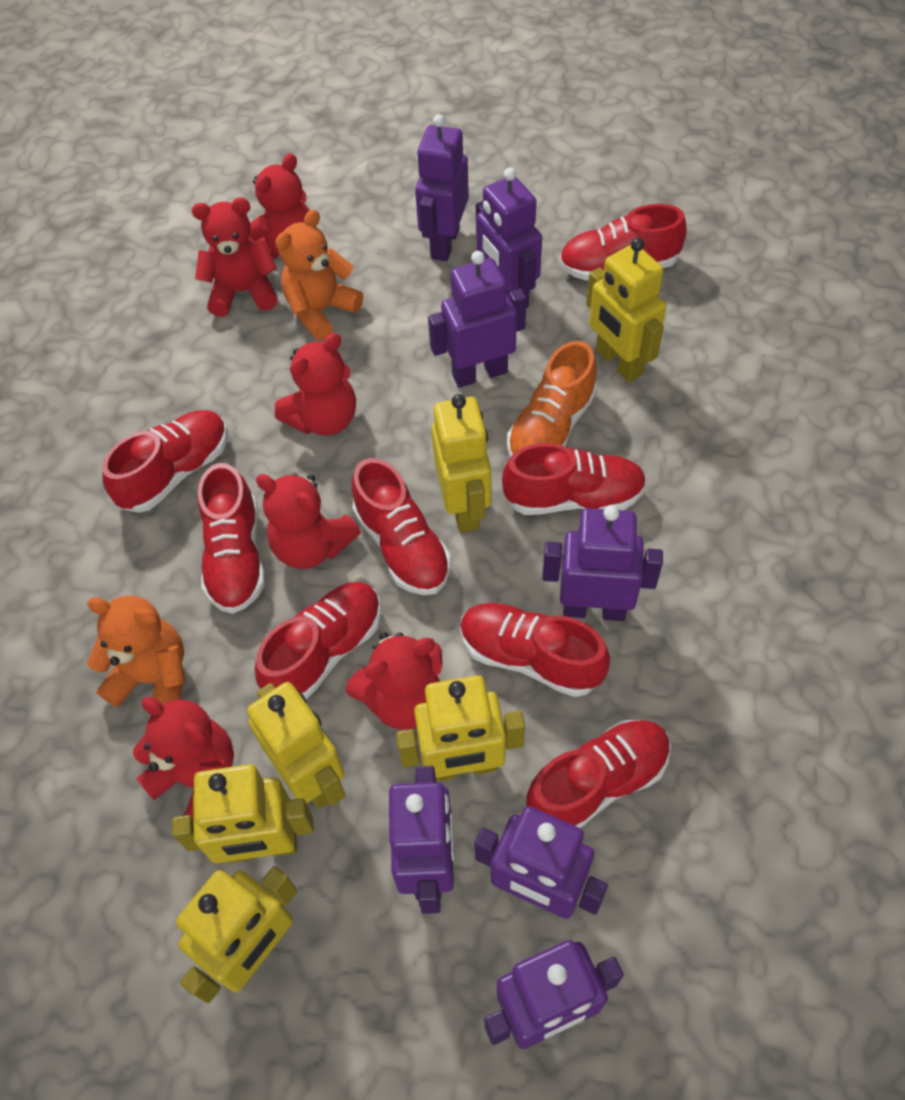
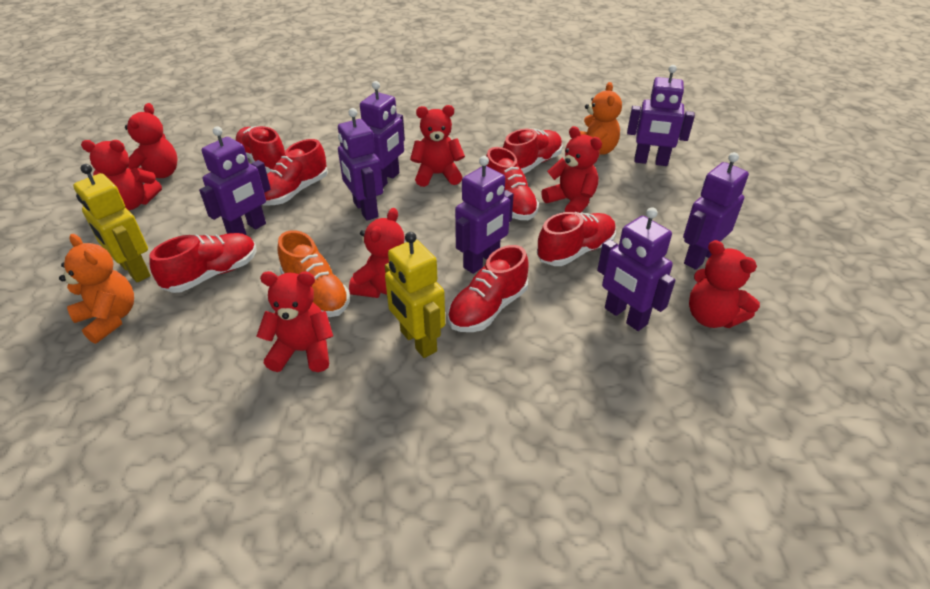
red shoe: [102,410,228,513] [198,463,265,614] [255,582,381,699] [352,458,451,595] [460,603,610,697] [502,443,647,515] [526,720,671,828] [559,204,687,281] = 8 -> [149,233,257,293] [236,126,285,173] [263,139,328,205] [448,245,529,332] [486,147,539,220] [503,129,563,174] [537,212,616,266] = 7
red teddy bear: [133,697,234,818] [192,198,277,317] [250,153,310,259] [256,473,361,569] [275,333,356,436] [346,632,442,730] = 6 -> [81,140,162,210] [125,103,178,178] [257,271,333,372] [349,208,404,298] [410,105,465,187] [541,126,602,213] [689,240,760,328] = 7
yellow robot: [172,764,314,863] [176,866,297,1003] [247,682,346,809] [396,675,525,782] [431,394,491,533] [586,238,666,382] = 6 -> [73,164,151,282] [385,232,445,358] = 2

